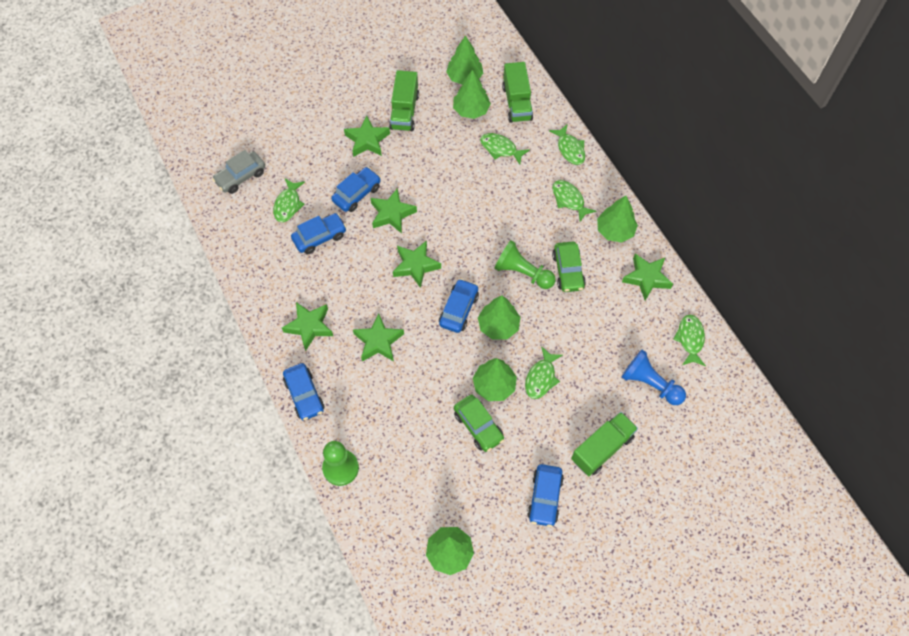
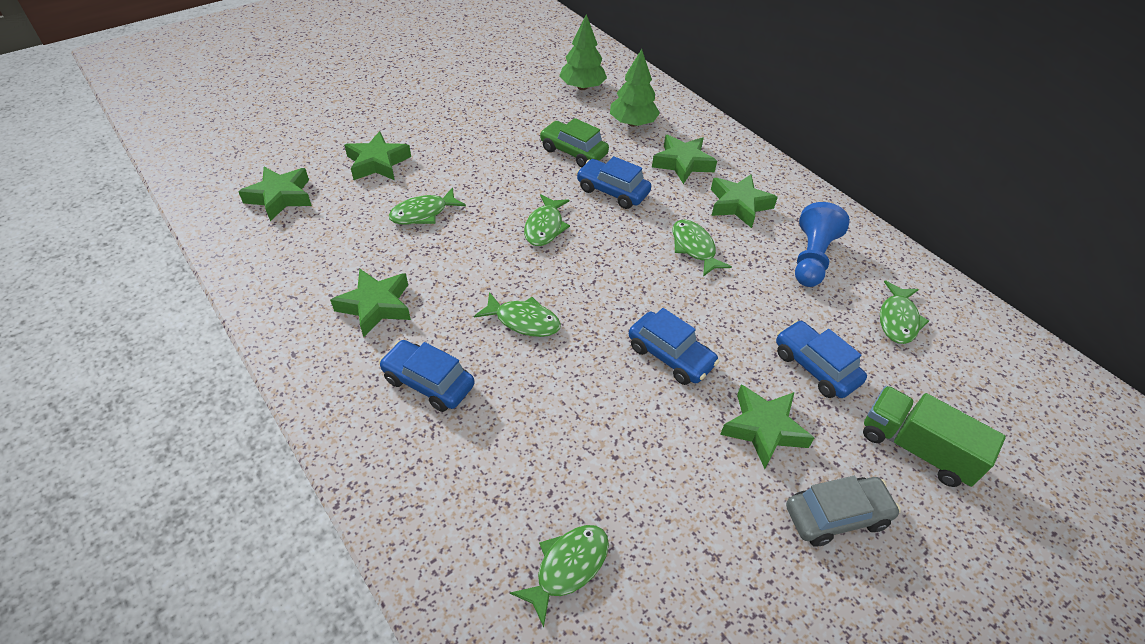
blue car: [283,363,325,421] [291,213,347,254] [331,167,381,212] [439,279,479,333] [527,464,564,527] = 5 -> [379,340,475,412] [576,156,651,209] [629,308,720,385] [776,320,867,398] = 4
green car: [454,395,504,452] [552,242,586,292] = 2 -> [539,118,609,168] = 1
green pawn: [322,441,359,486] [494,240,556,289] = 2 -> none = 0
green tree: [426,527,474,575] [446,35,483,84] [453,70,491,119] [473,358,517,401] [478,296,521,340] [597,196,638,243] = 6 -> [559,14,607,90] [610,49,660,127] = 2
green truck: [389,70,419,131] [502,62,533,123] [571,412,638,476] = 3 -> [863,386,1006,487] = 1

